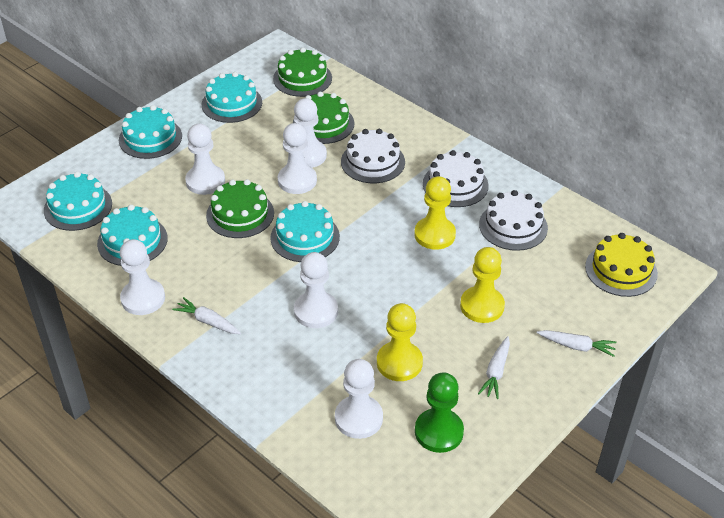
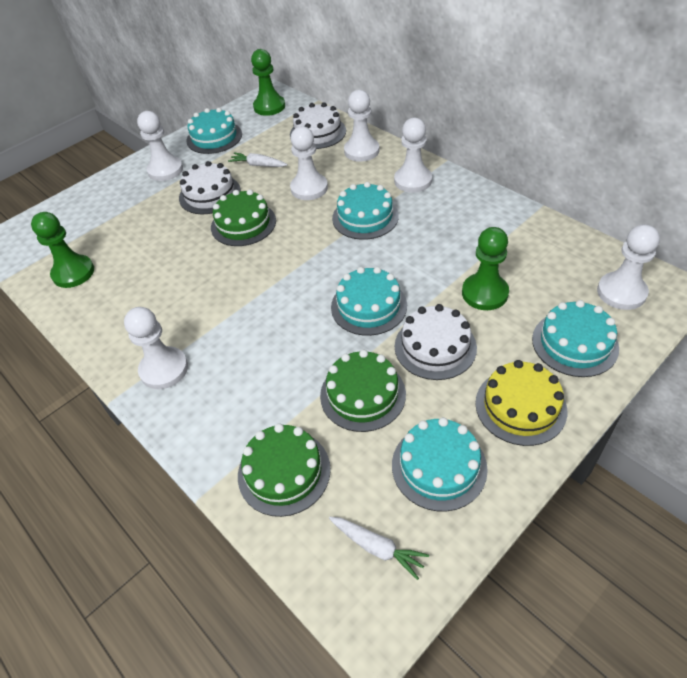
green pawn: [415,372,464,453] = 1 -> [31,212,94,288] [251,49,285,116] [462,227,509,310] = 3
white carrot: [172,297,241,334] [478,336,510,399] [537,330,617,357] = 3 -> [228,152,288,167] [329,517,429,580] = 2
yellow pawn: [377,303,423,381] [414,176,456,250] [460,247,505,323] = 3 -> none = 0

